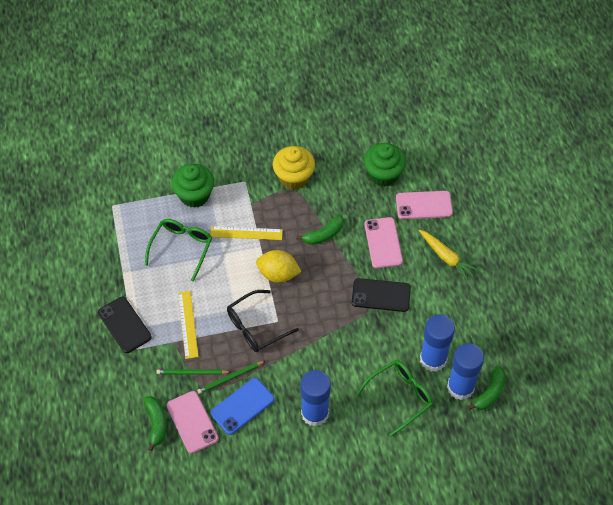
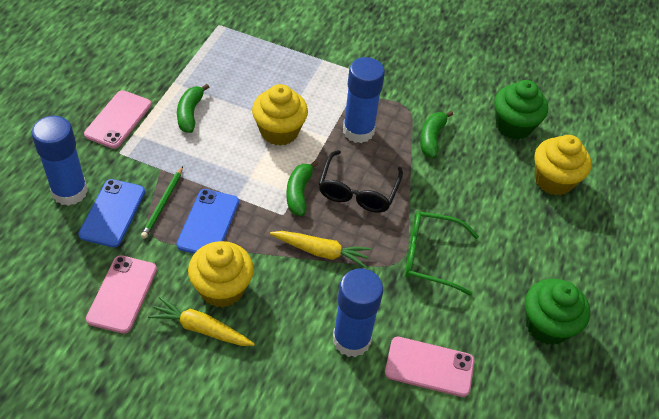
black phone: [98,297,152,353] [352,278,411,312] = 2 -> none = 0
blue phone: [211,378,275,435] = 1 -> [78,179,145,247] [177,189,239,254] = 2
green glasses: [145,219,212,282] [356,360,433,437] = 2 -> [405,211,479,296] = 1
green pencil: [156,369,231,375] [197,361,265,394] = 2 -> [141,166,183,239] = 1
yellow carrot: [419,230,479,281] = 1 -> [148,297,255,346] [270,231,371,268] = 2
yellow cupcake: [273,146,315,190] = 1 -> [188,241,254,308] [252,84,308,146] [534,135,591,196] = 3
yellow lemon: [256,250,302,283] = 1 -> none = 0
yellow ruler: [178,291,199,359] [211,226,283,240] = 2 -> none = 0

